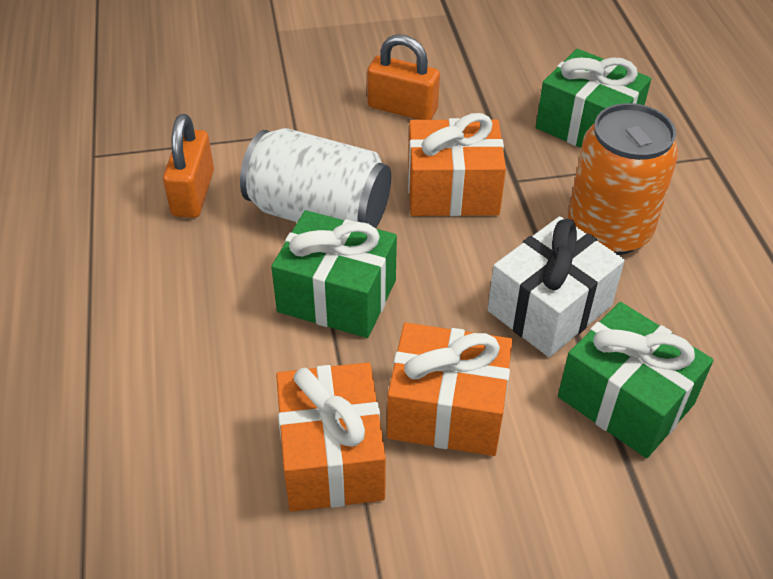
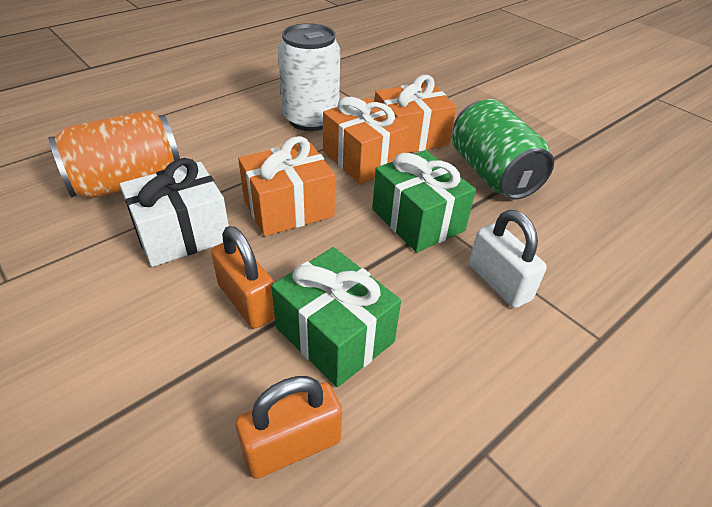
green can: none = 0 -> [452,99,554,199] = 1
green gift: [271,210,397,338] [536,49,651,148] [558,302,713,458] = 3 -> [271,247,401,387] [372,150,476,252] = 2
white padlock: none = 0 -> [469,210,547,308] = 1

